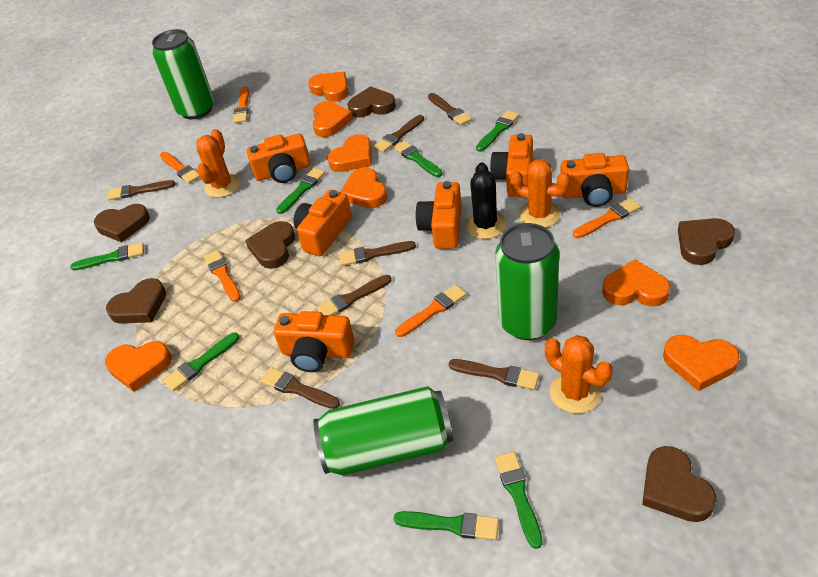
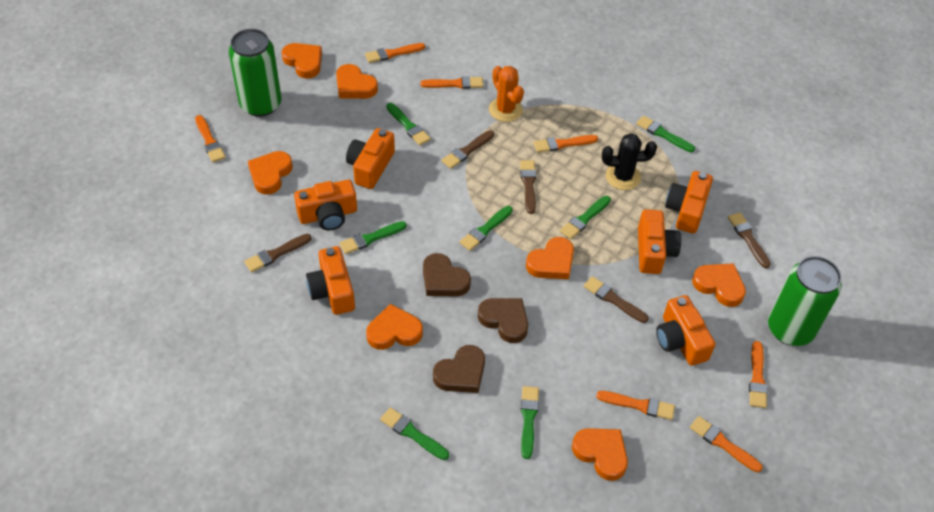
brown brush: [107,180,175,200] [260,367,340,409] [317,275,392,315] [339,241,416,266] [373,115,424,153] [428,93,472,126] [449,359,539,390] = 7 -> [244,234,312,272] [442,130,494,169] [520,160,536,214] [584,276,649,323] [728,212,771,269] = 5
brown heart: [94,204,150,243] [106,278,166,323] [245,221,295,269] [347,86,396,118] [642,446,717,522] [678,218,735,265] = 6 -> [423,253,471,296] [433,345,485,393] [478,298,528,343] = 3
green can: [152,29,214,119] [313,386,453,475] [495,223,559,340] = 3 -> [229,29,281,117] [768,256,842,346] = 2
orange brush: [160,152,200,184] [204,250,241,302] [233,86,249,123] [395,285,466,337] [573,198,641,238] = 5 -> [195,115,226,162] [365,43,425,63] [421,76,483,89] [534,135,598,153] [596,391,675,420] [690,416,763,472] [749,341,767,408] = 7
orange cactus: [196,129,240,198] [510,159,571,228] [545,335,613,414] = 3 -> [489,66,524,122] = 1

